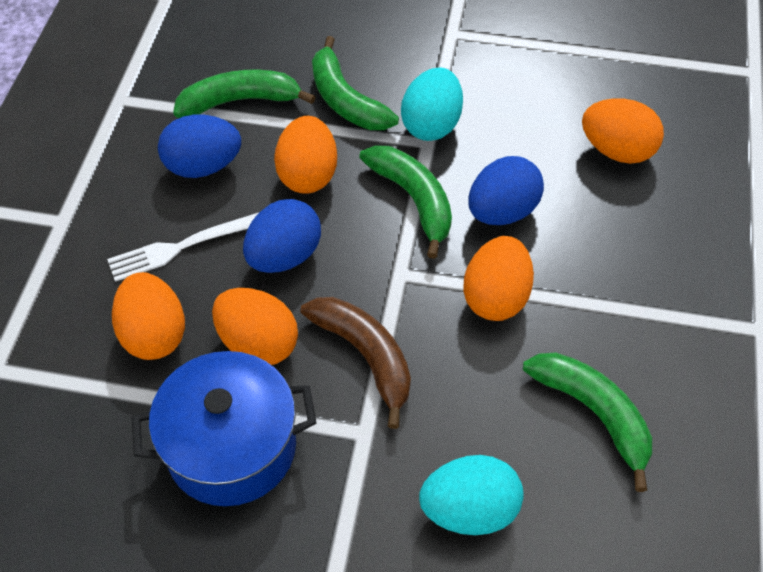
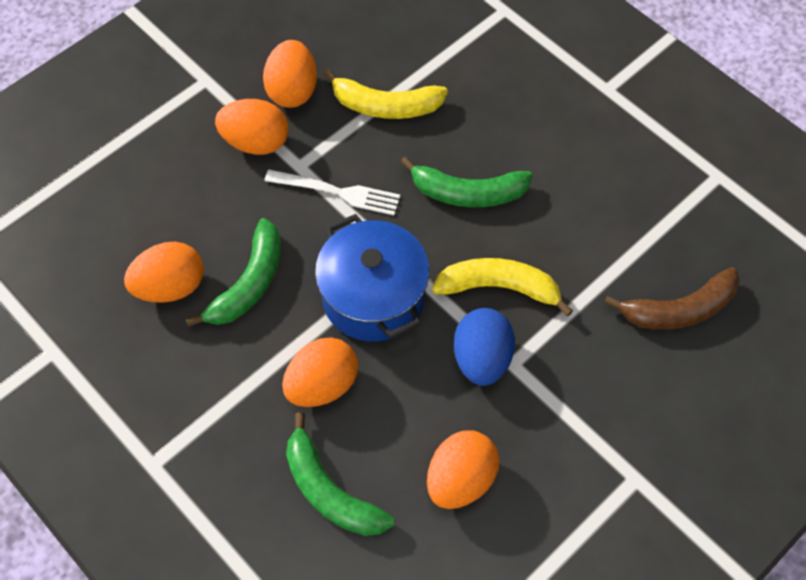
blue egg: [158,115,241,178] [243,199,321,273] [468,156,544,225] = 3 -> [454,308,515,386] = 1
green banana: [173,69,315,118] [312,36,399,130] [359,145,452,259] [523,353,652,492] = 4 -> [186,218,281,327] [286,412,394,536] [401,157,533,207] = 3
turquoise egg: [401,67,463,141] [419,455,524,535] = 2 -> none = 0
yellow banana: none = 0 -> [323,69,448,119] [432,258,573,317] = 2

